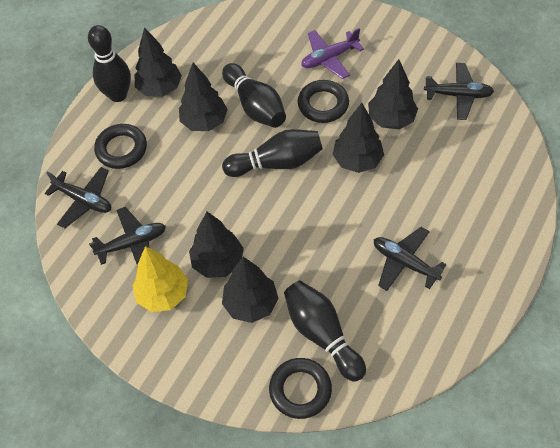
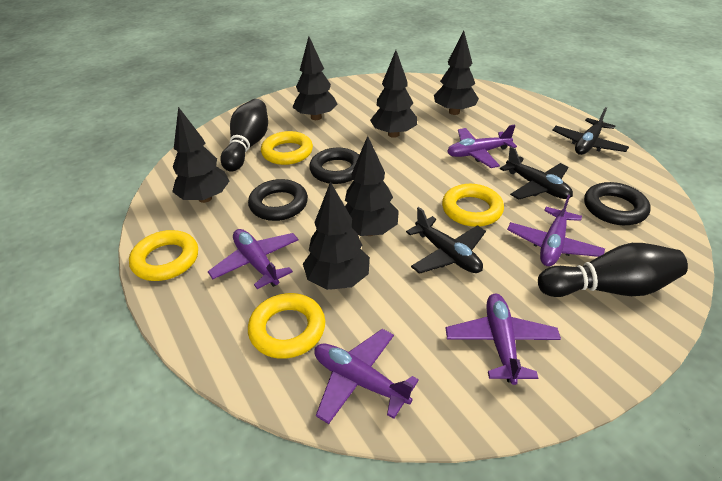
black bowling pin: [88,25,131,102] [222,63,286,128] [222,129,323,177] [284,280,366,382] = 4 -> [220,99,268,172] [538,243,688,297] = 2
black plane: [45,167,111,228] [89,207,166,267] [374,227,447,291] [424,63,494,120] = 4 -> [406,207,486,274] [500,147,573,200] [552,107,629,155] = 3
purple plane: [301,28,364,79] = 1 -> [208,229,299,289] [314,329,419,424] [446,294,561,385] [447,124,517,168] [507,195,605,266] = 5
yellow ring: none = 0 -> [129,230,198,281] [248,293,325,359] [261,131,313,165] [442,184,504,227] = 4
yellow tree: [132,246,188,312] = 1 -> none = 0

